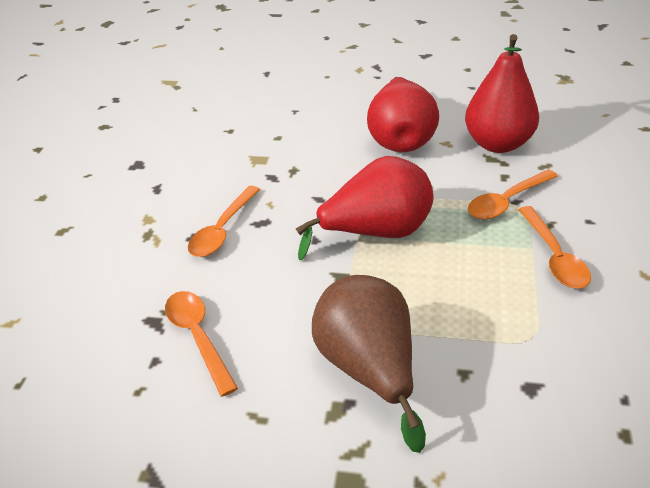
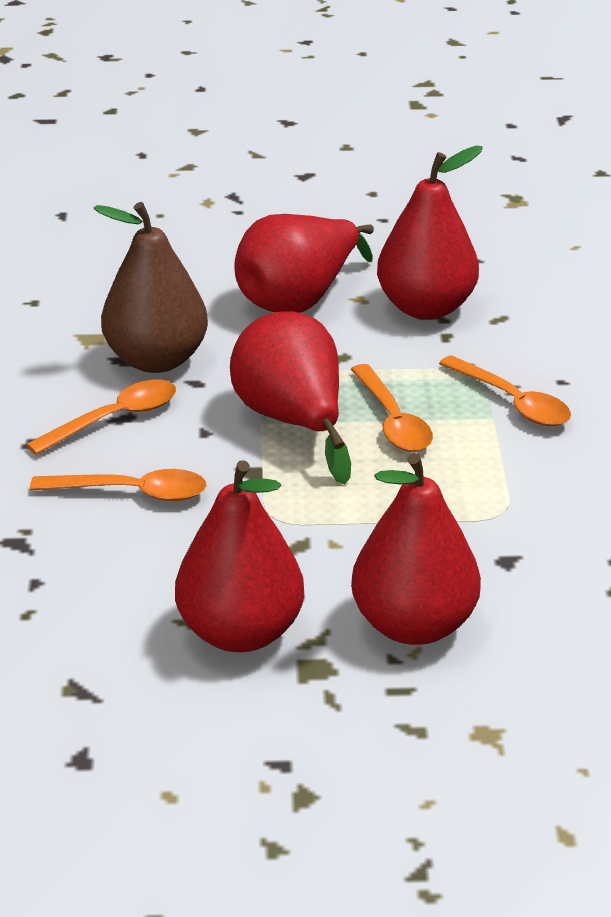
red pear: [296,156,433,260] [367,77,439,152] [465,34,539,153] = 3 -> [175,460,304,652] [230,311,351,484] [234,214,374,313] [351,453,481,645] [377,146,483,320] = 5

